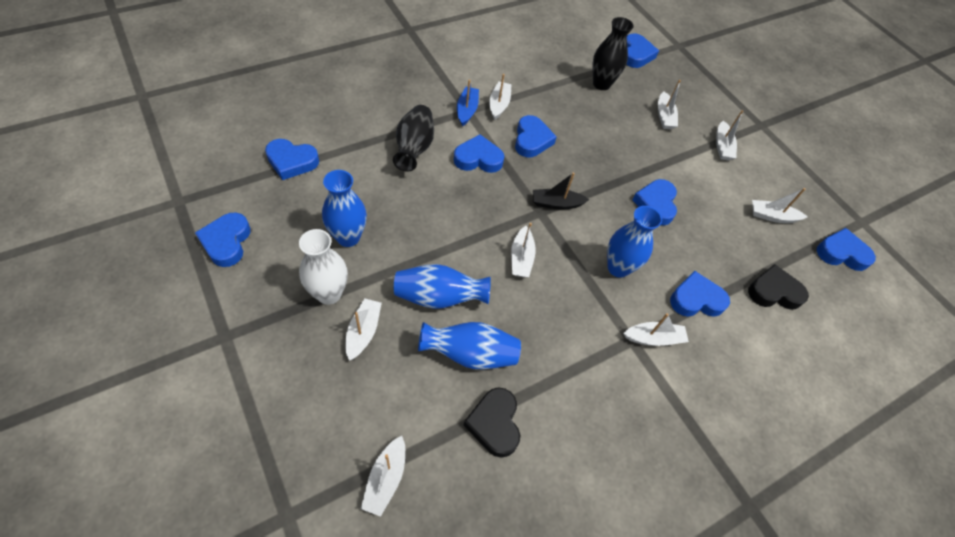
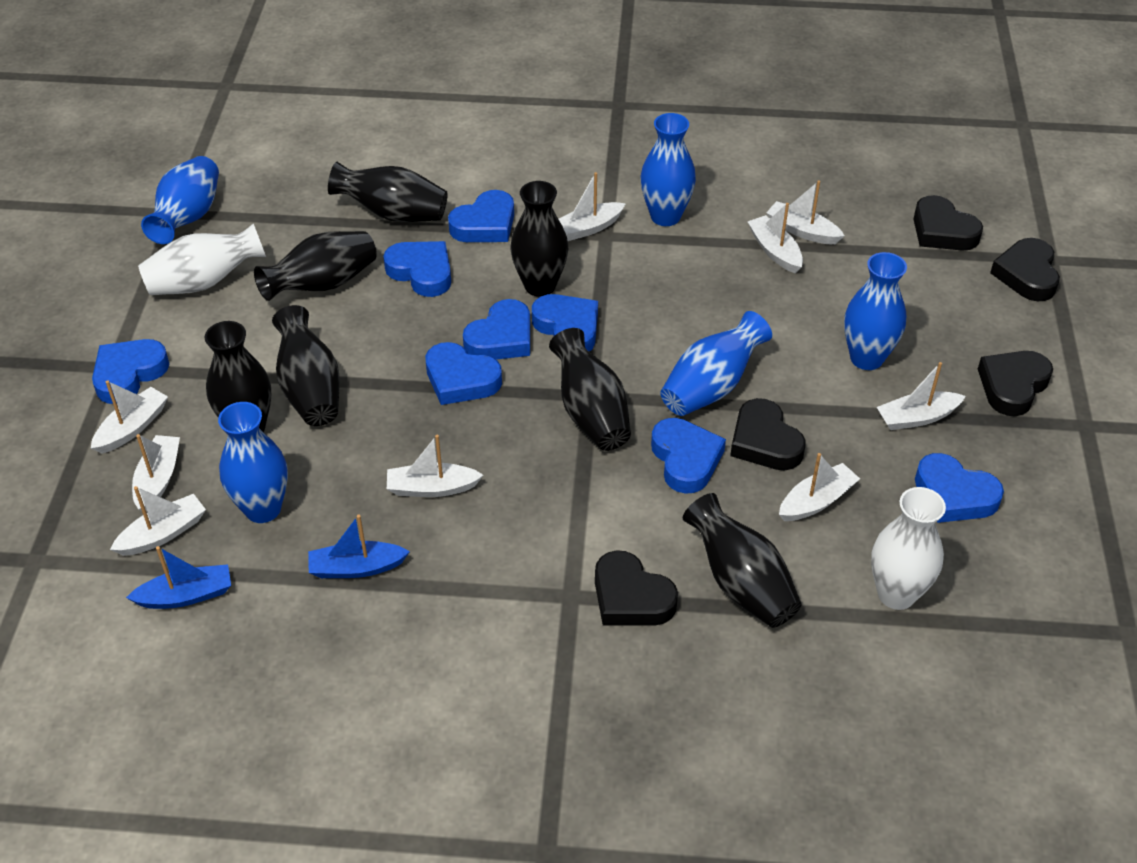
black boat: [533,172,590,209] = 1 -> none = 0
black heart: [463,387,520,458] [748,264,809,310] = 2 -> [595,550,678,626] [730,398,806,470] [914,195,983,251] [978,351,1053,416] [990,238,1060,301] = 5
black vase: [393,105,434,172] [592,17,634,90] = 2 -> [205,321,271,432] [254,231,377,301] [272,305,340,426] [328,162,448,222] [511,181,568,297] [549,328,631,451] [683,493,802,628] = 7
blue boat: [457,79,479,126] = 1 -> [126,546,231,609] [308,515,410,578] = 2
blue vase: [322,170,367,247] [394,264,491,309] [418,322,521,370] [607,206,662,278] = 4 -> [141,156,219,244] [218,402,288,523] [641,113,696,226] [660,311,772,416] [844,252,907,370] = 5
white boat: [346,298,382,361] [361,436,405,517] [489,74,512,120] [511,223,536,277] [623,313,689,346] [658,80,681,130] [716,111,743,161] [752,188,807,223] = 8 -> [91,380,168,454] [110,486,206,556] [132,434,180,512] [387,435,483,497] [559,172,626,241] [748,203,803,273] [766,181,845,244] [779,453,860,521] [877,362,966,430] = 9
white vase: [299,229,348,305] = 1 -> [138,223,266,295] [871,487,946,610] = 2

